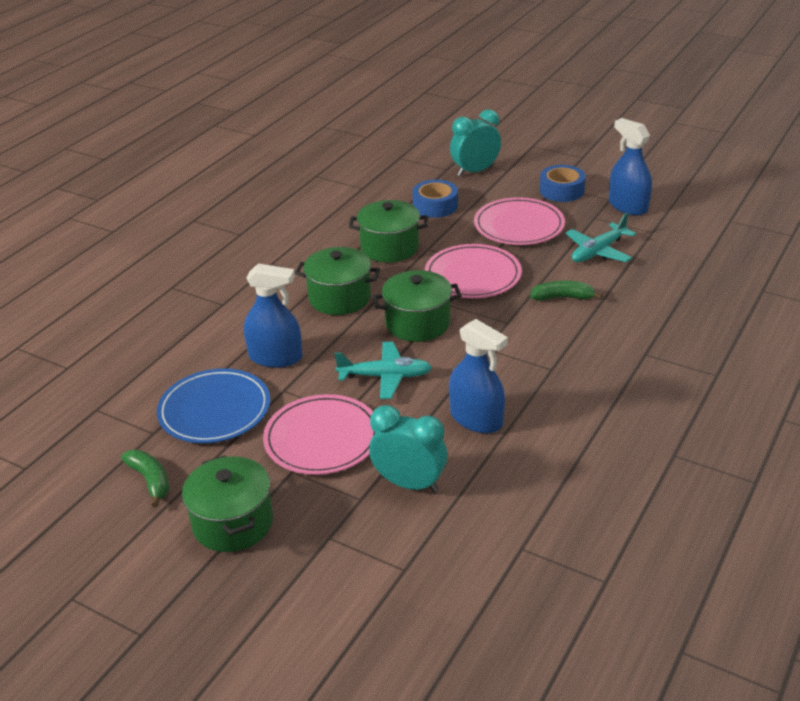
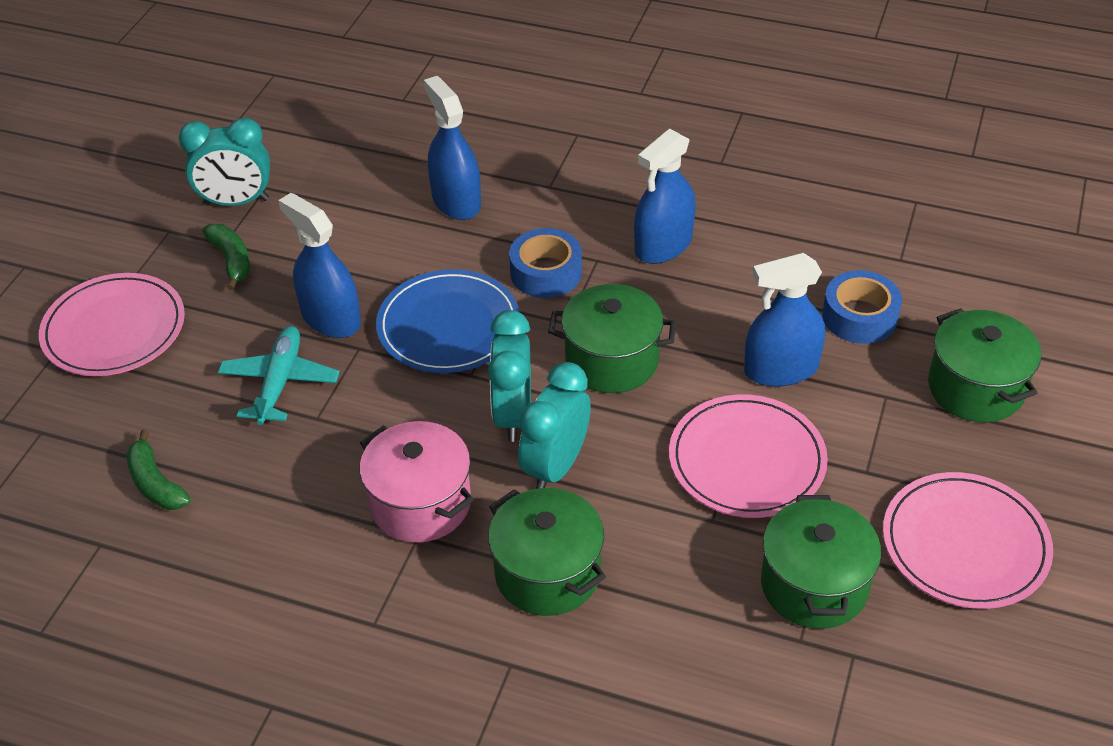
blue spray bottle: [244,263,302,368] [449,319,508,433] [609,118,652,215] = 3 -> [278,193,361,338] [424,76,481,220] [634,129,696,264] [744,253,826,387] = 4
pink pot: none = 0 -> [360,421,474,543] = 1
turquoise clock: [369,405,447,492] [450,109,501,177] = 2 -> [179,118,270,206] [488,310,531,442] [518,362,591,489] = 3
turquoise plane: [334,342,432,399] [566,213,636,262] = 2 -> [218,326,340,425] = 1

